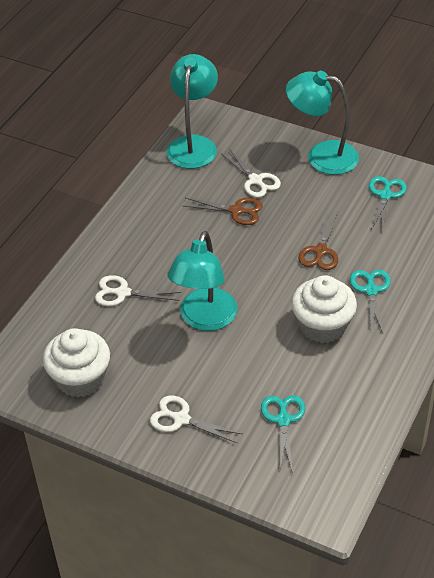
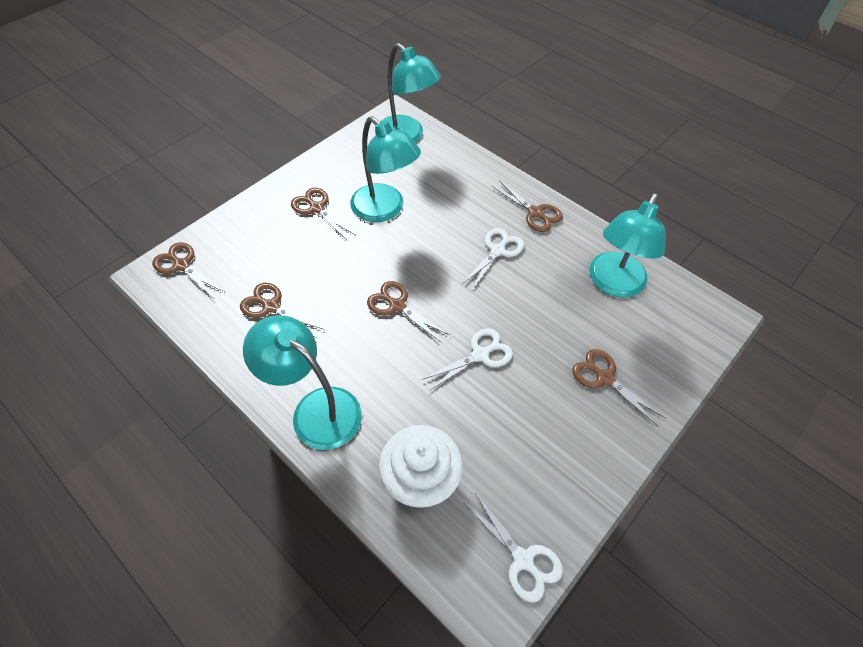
brown scissors: [184,198,263,225] [298,213,338,270] = 2 -> [152,242,224,298] [240,283,325,338] [291,188,356,240] [367,281,450,343] [492,180,563,232] [572,349,666,426] = 6
turquoise lamp: [167,54,218,169] [167,231,238,331] [286,71,359,175] = 3 -> [243,315,362,450] [350,116,421,222] [375,43,441,143] [589,193,666,298] = 4
turquoise scissors: [261,395,305,473] [350,270,391,333] [369,176,407,230] = 3 -> none = 0
white cupcake: [43,328,110,397] [292,275,357,343] = 2 -> [379,425,463,508] = 1

